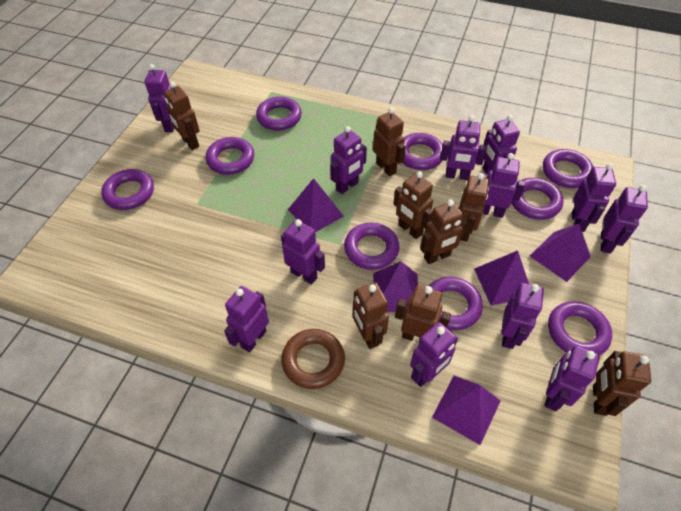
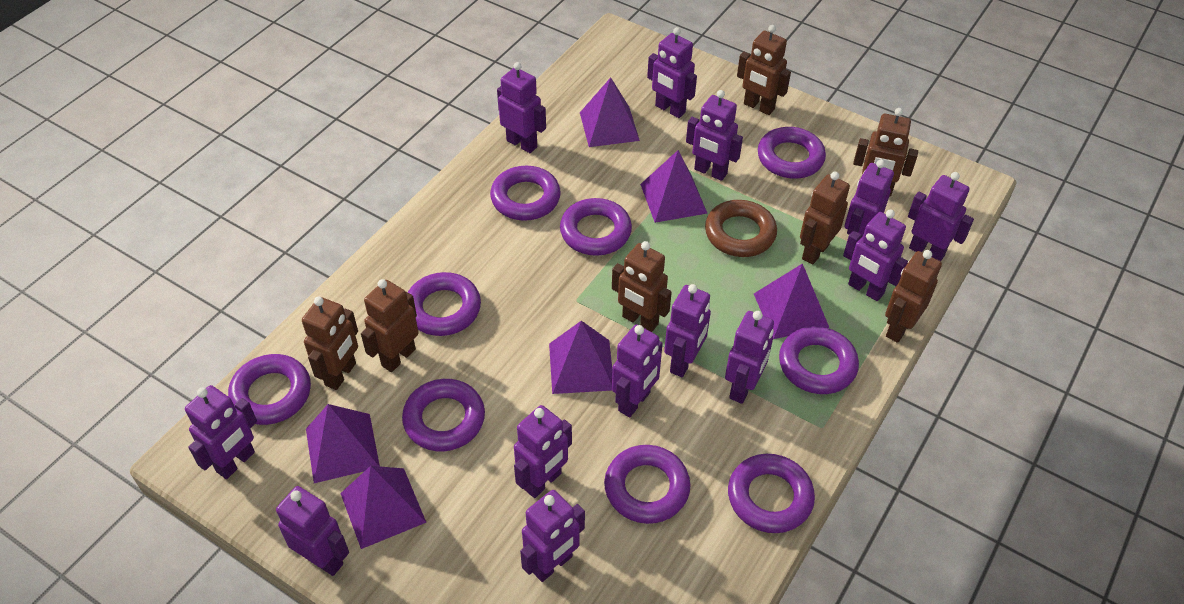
brown robot: [164,82,200,150] [353,282,389,349] [373,107,406,176] [393,171,433,239] [395,285,451,341] [420,199,468,264] [459,173,489,242] [593,351,651,416] = 8 -> [302,297,358,390] [361,279,419,372] [612,241,672,332] [737,25,791,115] [800,172,850,265] [853,108,918,196] [885,250,942,343] = 7
purple pyramid: [288,178,344,232] [373,261,418,312] [432,376,500,445] [474,251,529,306] [530,223,591,282] = 5 -> [306,404,380,483] [340,466,427,549] [549,321,612,394] [580,77,640,147] [640,150,708,223] [754,263,829,339] = 6
purple robot: [144,64,174,132] [224,286,269,353] [281,219,325,285] [330,126,367,194] [410,322,458,387] [440,115,487,180] [483,115,520,174] [483,153,525,218] [501,283,544,349] [545,346,600,411] [571,163,616,232] [601,185,648,254] = 12 -> [185,385,257,479] [276,486,349,576] [497,62,546,153] [514,405,572,498] [520,490,585,582] [612,324,663,417] [647,27,697,118] [664,284,711,377] [686,90,743,181] [725,311,774,404] [843,210,908,301] [845,160,894,237] [908,172,974,261] = 13

